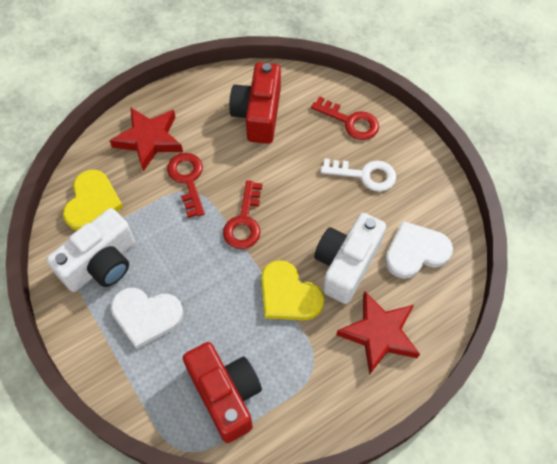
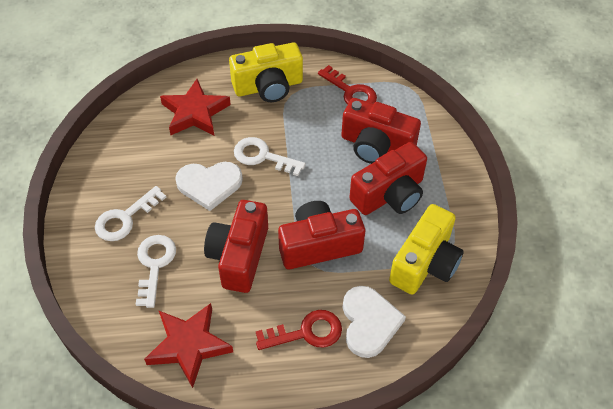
red camera: [183,342,262,443] [229,62,281,144] = 2 -> [204,200,268,293] [278,201,365,269] [341,98,421,164] [349,142,427,215] = 4
red key: [167,153,205,218] [223,180,262,249] [311,96,379,140] = 3 -> [256,310,342,350] [318,65,377,105] = 2
white camera: [46,208,135,292] [314,213,386,304] = 2 -> none = 0
white key: [321,158,396,192] = 1 -> [95,186,166,241] [136,235,176,308] [234,137,306,176] = 3
yellow camera: none = 0 -> [229,42,303,102] [389,204,464,295] = 2
yellow heart: [63,170,123,230] [261,260,324,320] = 2 -> none = 0

